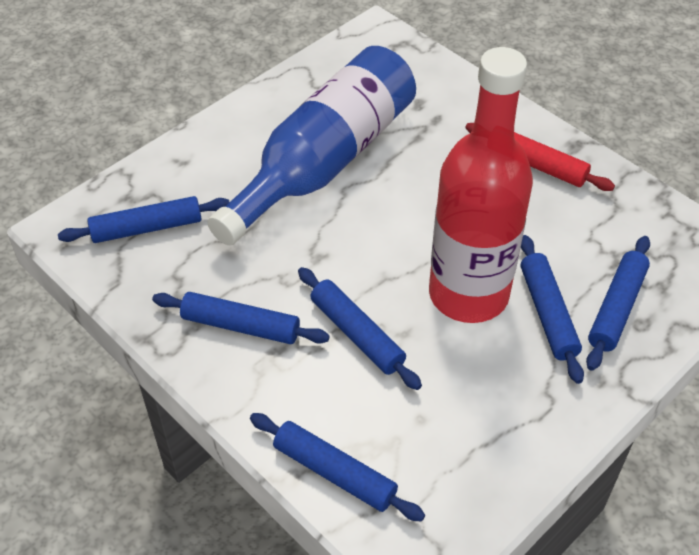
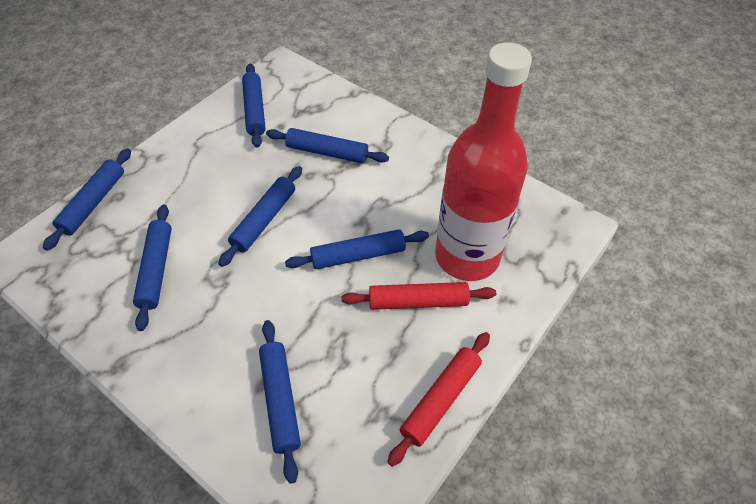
blue bottle: [208,46,416,245] = 1 -> none = 0
blue rolling pin: [58,196,229,243] [152,292,330,344] [250,413,425,522] [298,267,422,390] [521,235,584,384] [586,236,650,371] = 6 -> [43,148,131,250] [133,204,172,331] [218,166,302,267] [242,64,265,148] [259,320,301,484] [266,128,389,164] [285,229,429,269] = 7
red rolling pin: [465,123,615,191] = 1 -> [341,282,496,310] [387,332,490,467] = 2

